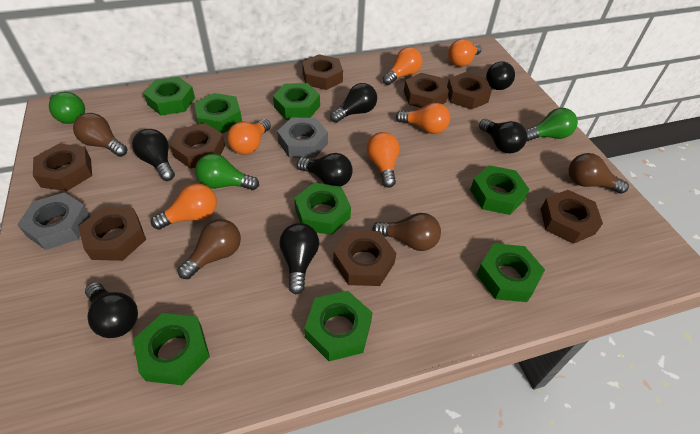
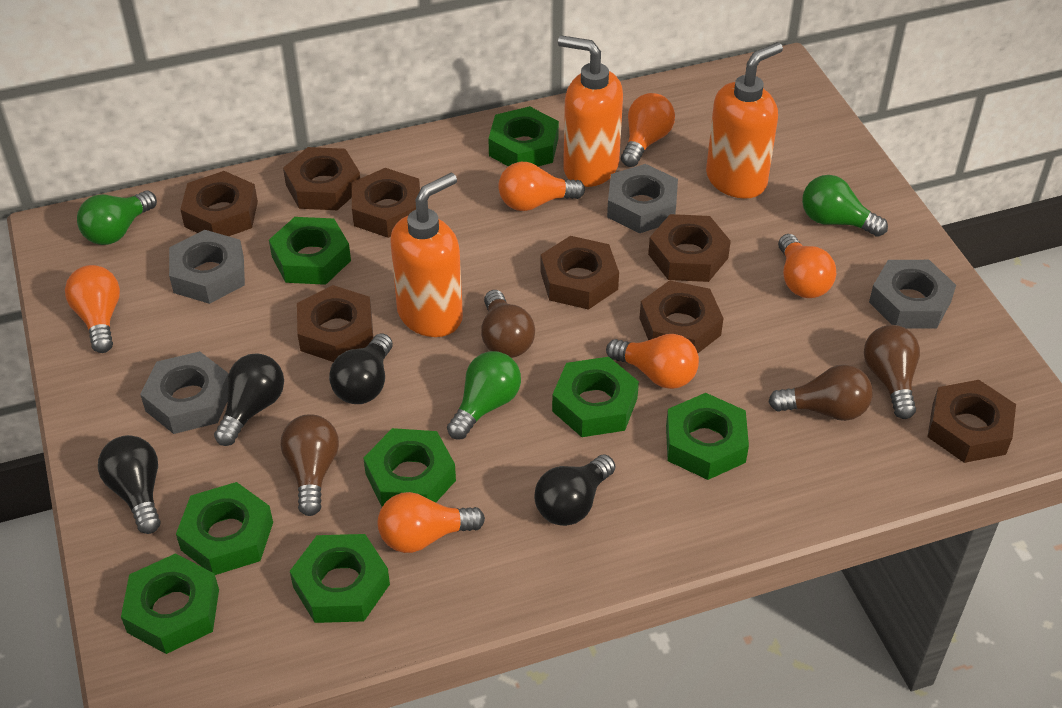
black light bulb: [85,282,138,338] [132,129,175,181] [279,223,319,294] [297,153,353,187] [330,83,377,123] [479,119,527,153] [486,61,515,90] = 7 -> [98,435,161,534] [214,353,284,446] [329,333,393,404] [534,455,615,526] = 4
grey nut: [17,192,91,250] [277,117,328,158] = 2 -> [140,351,229,434] [169,230,245,304] [607,164,678,233] [869,260,956,328] = 4
orange soap dispenser: none = 0 -> [390,173,463,337] [558,35,623,187] [706,42,783,199] = 3

